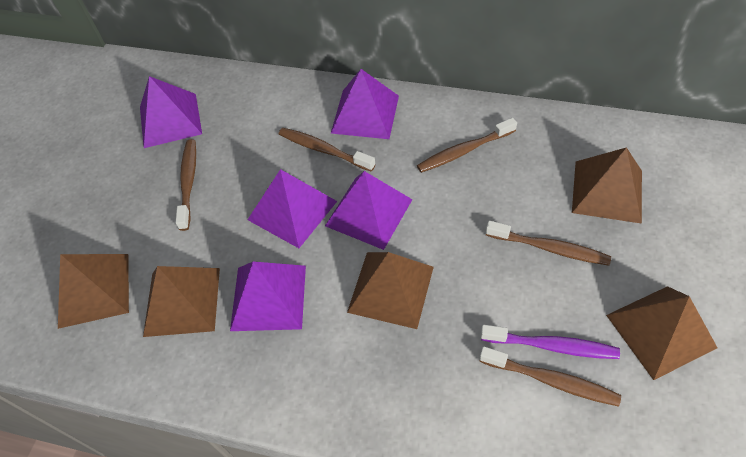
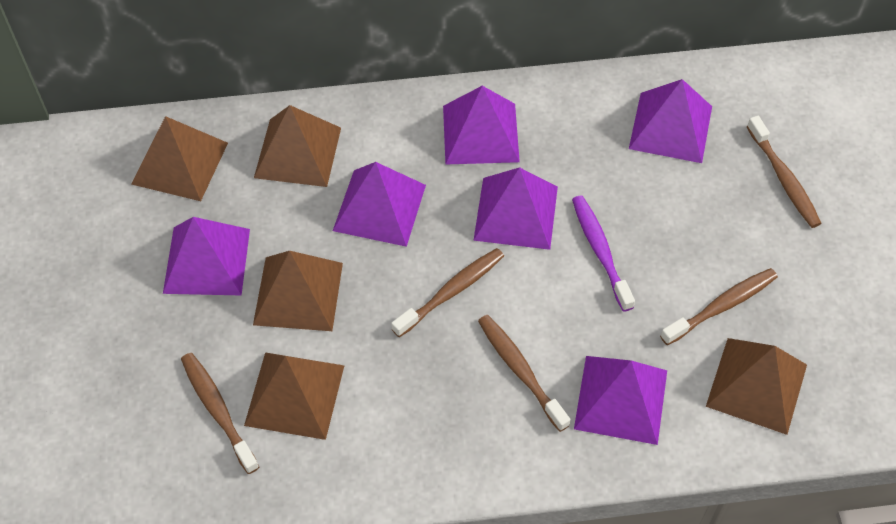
purple pyramid: [140,76,202,148] [230,261,306,331] [248,169,337,248] [325,171,413,250] [331,69,399,139] = 5 -> [163,217,250,296] [333,162,426,247] [443,86,520,165] [473,167,558,250] [574,356,667,445] [629,79,712,163] = 6

